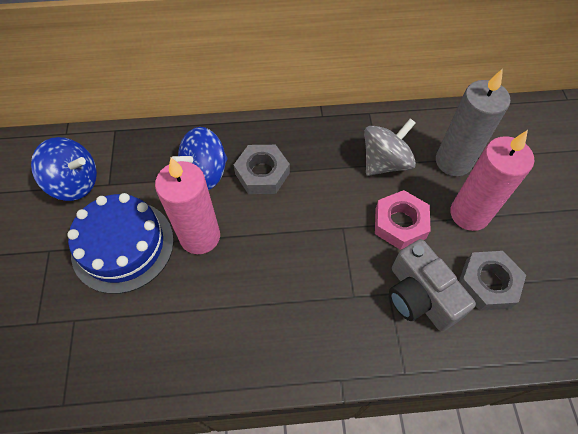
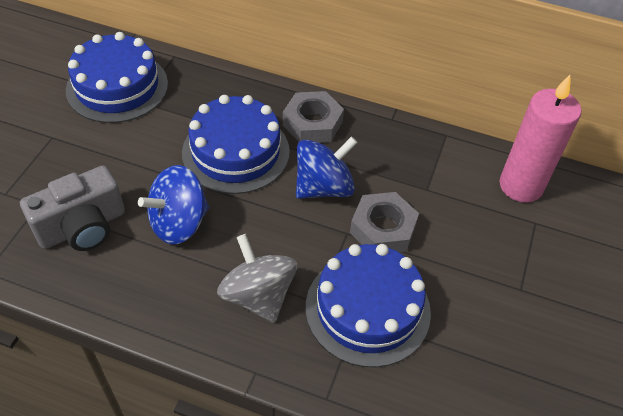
blue cake: [67,193,174,294] = 1 -> [66,32,168,123] [182,95,290,194] [306,244,431,367] = 3
grey candle: [436,69,510,176] = 1 -> none = 0
pink candle: [155,158,220,254] [450,130,534,231] = 2 -> [500,75,581,203] = 1
pink nut: [375,190,431,250] = 1 -> none = 0

